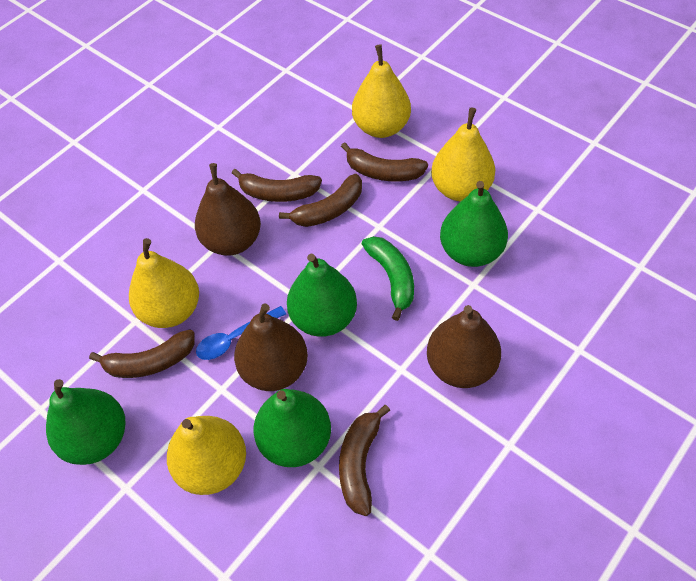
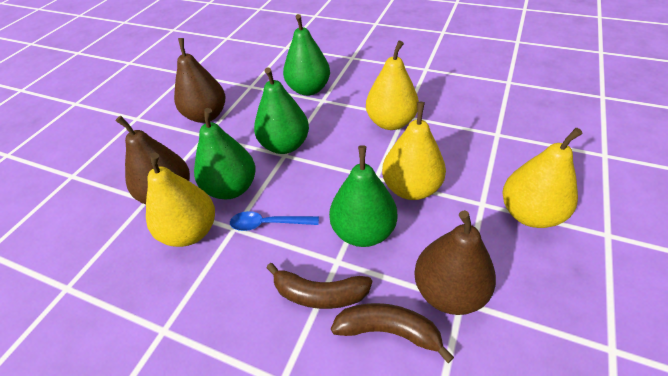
brown banana: [89,330,195,378] [232,169,322,202] [279,174,362,227] [339,405,390,516] [341,142,428,181] = 5 -> [267,263,372,309] [331,303,454,363] = 2
green banana: [362,236,414,321] = 1 -> none = 0

